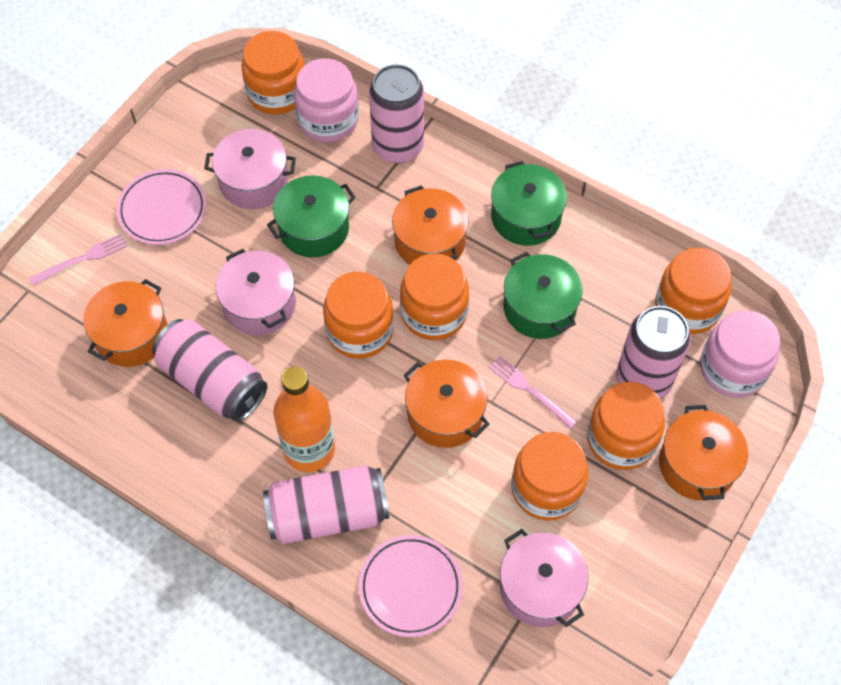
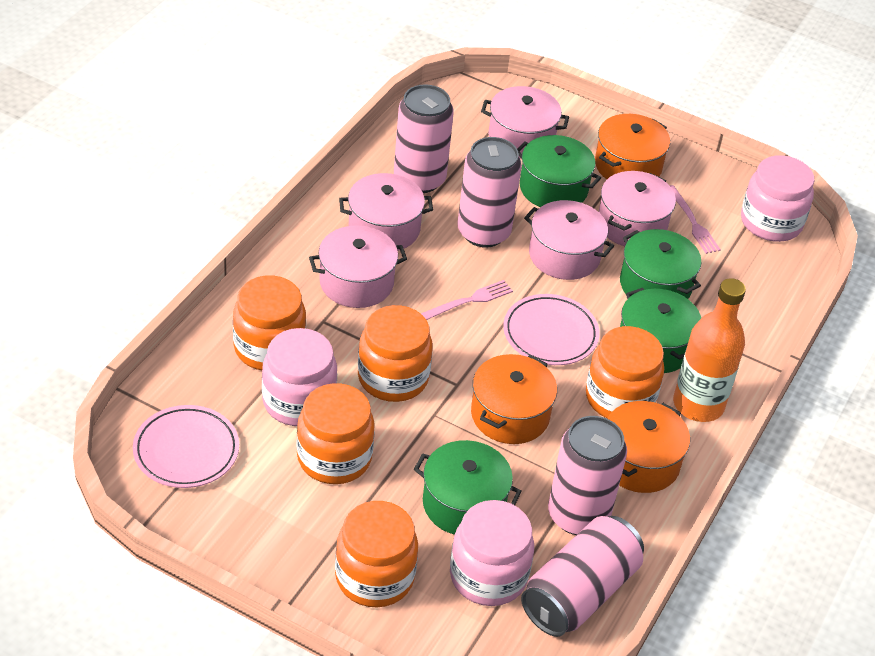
green pot: [267,175,356,257] [491,161,567,246] [504,252,583,339] = 3 -> [414,440,522,535] [517,135,601,207] [620,229,701,299] [620,288,701,373] = 4
orange jar: [241,31,305,114] [323,272,394,359] [400,253,469,340] [511,432,589,521] [587,382,665,470] [655,248,731,334] = 6 -> [233,275,306,370] [296,383,375,484] [335,501,418,607] [358,305,433,402] [586,326,664,418] = 5
orange pot: [84,279,168,367] [392,185,469,265] [404,360,489,448] [659,405,748,500] = 4 -> [471,354,557,444] [595,114,670,179] [607,401,690,493] = 3
pink jar: [294,58,359,142] [700,310,780,398] = 2 -> [262,328,337,426] [450,500,534,606] [741,155,814,242] = 3
pink pot: [204,129,296,209] [216,249,296,335] [500,529,588,627] = 3 -> [309,225,407,308] [339,173,433,251] [481,86,569,159] [524,200,614,280] [599,171,676,246] = 5

